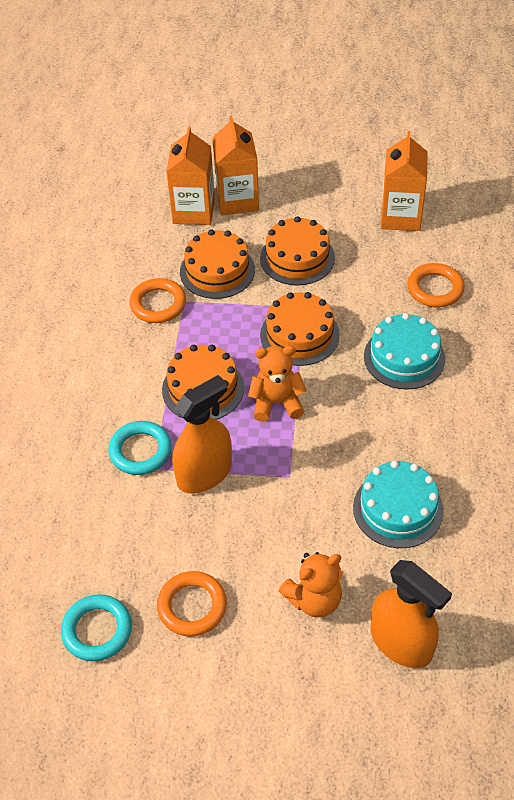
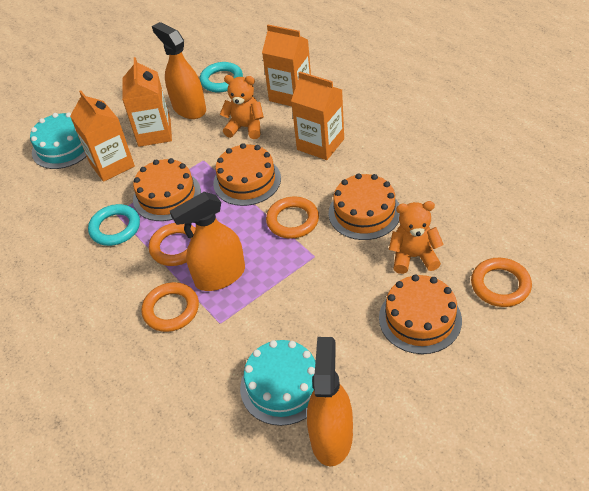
orange carton: [166,126,215,225] [212,115,259,215] [381,131,427,231] = 3 -> [70,90,135,182] [122,57,172,147] [262,25,311,106] [291,71,344,160] = 4
orange ring: [129,278,186,323] [157,571,227,636] [407,263,465,307] = 3 -> [141,282,199,332] [149,223,196,266] [266,197,319,239] [471,258,532,307] = 4
orange spray bottle: [172,375,232,494] [371,560,452,668] = 2 -> [152,22,206,119] [170,192,245,291] [307,337,353,466] = 3

